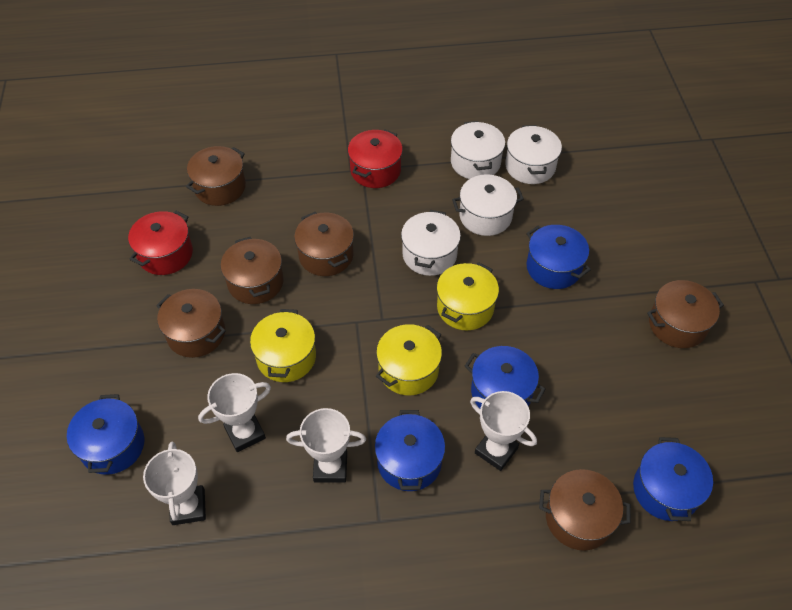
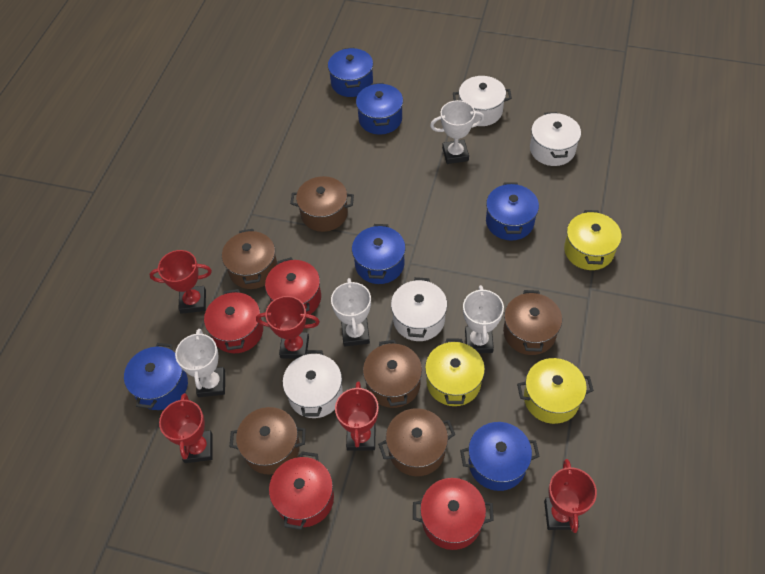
blue pot: [67,394,144,475] [375,410,445,491] [465,346,546,408] [526,225,591,289] [633,437,713,521] = 5 -> [124,343,188,410] [328,48,373,97] [352,224,406,284] [356,83,403,135] [460,422,540,491] [486,183,539,241] = 6
red pot: [128,211,193,275] [348,129,403,188] = 2 -> [204,289,263,353] [265,257,321,314] [269,452,334,530] [413,478,494,550] = 4
red trophy: none = 0 -> [150,250,212,314] [159,393,213,463] [256,296,320,359] [335,381,379,451] [544,459,597,533] = 5

